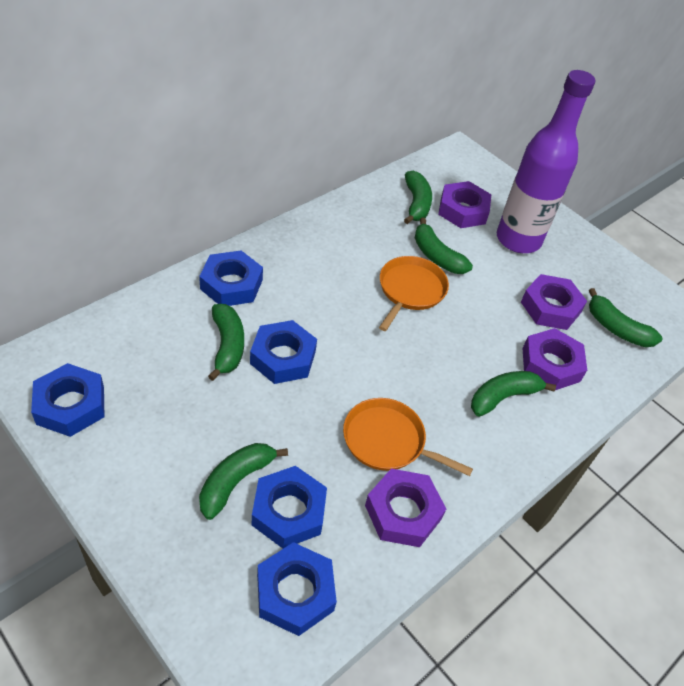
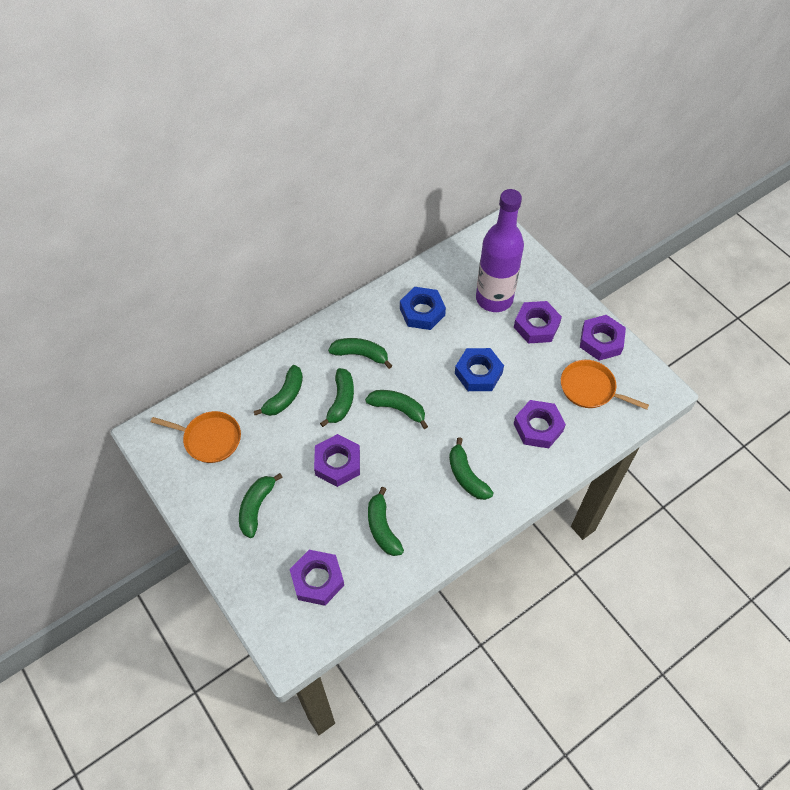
blue nut: [31,363,104,437] [199,251,263,306] [250,320,317,384] [252,466,327,549] [257,542,337,636] = 5 -> [400,287,446,330] [455,348,504,391] = 2
green banana: [199,443,288,520] [208,304,244,381] [404,171,432,224] [415,218,473,274] [471,371,556,417] [589,288,663,347] = 6 -> [239,473,283,538] [254,365,303,416] [320,368,354,427] [328,338,392,369] [365,390,428,429] [368,487,404,556] [449,437,493,500] = 7
purple nut: [365,469,446,547] [438,181,491,228] [521,274,587,330] [523,328,587,390] = 4 -> [290,550,344,606] [314,434,360,487] [514,301,562,344] [514,400,566,448] [580,315,626,361] = 5

